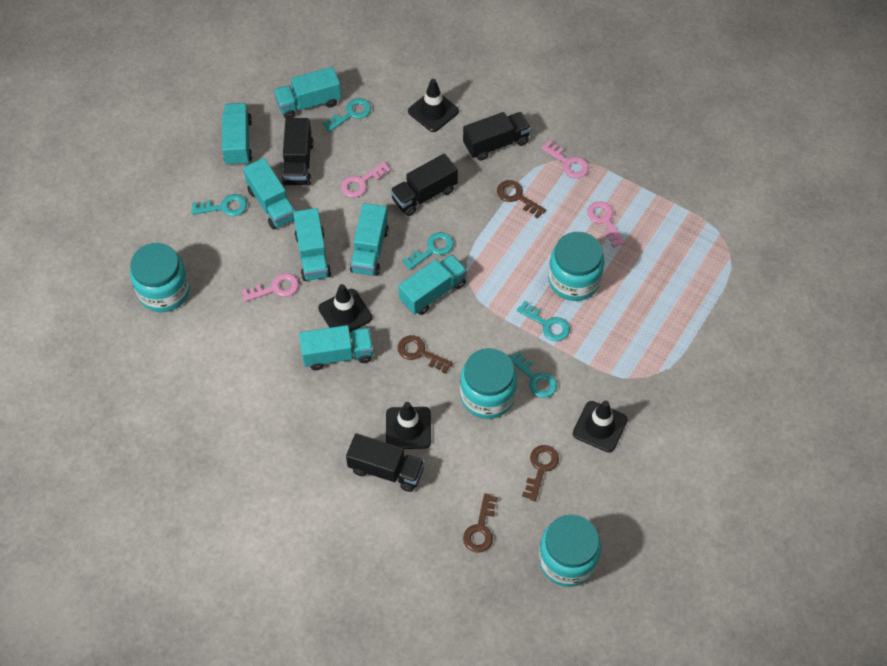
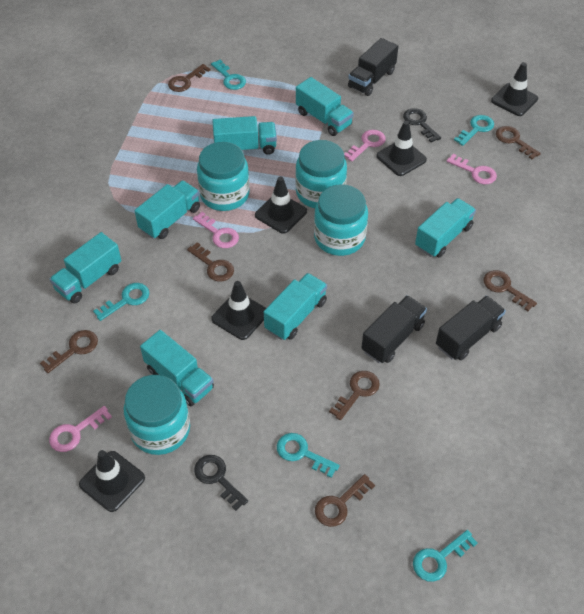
black key: none = 0 -> [194,455,248,511] [403,108,441,143] = 2
black traffic cone: [318,284,372,332] [386,402,431,449] [408,79,459,132] [573,400,628,453] = 4 -> [79,450,145,512] [211,281,266,340] [255,177,307,234] [376,121,427,176] [491,62,538,116] = 5
black truck: [282,118,314,186] [346,433,425,492] [390,153,458,216] [463,112,531,161] = 4 -> [348,38,398,96] [361,295,427,363] [436,296,506,360] = 3
brown key: [398,335,453,374] [463,493,498,553] [497,180,546,219] [522,445,559,501] = 4 -> [40,330,98,373] [168,64,210,92] [187,242,234,282] [315,474,375,527] [329,371,380,420] [483,270,537,311] [496,126,541,159] = 7

